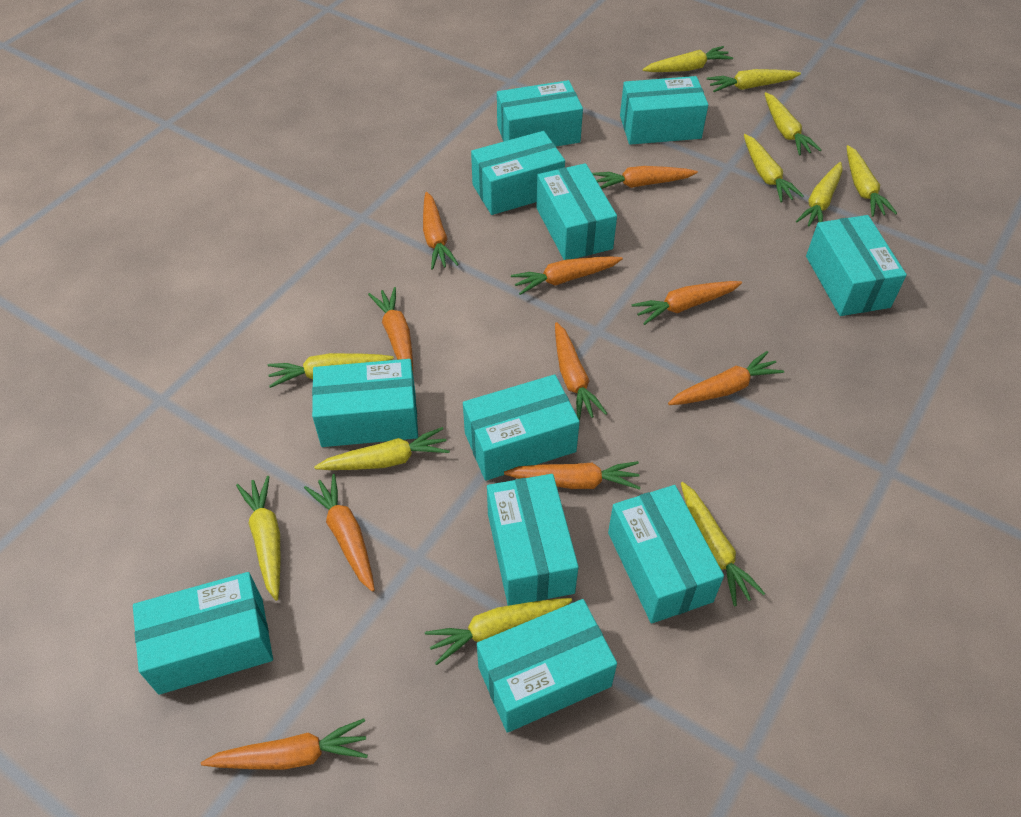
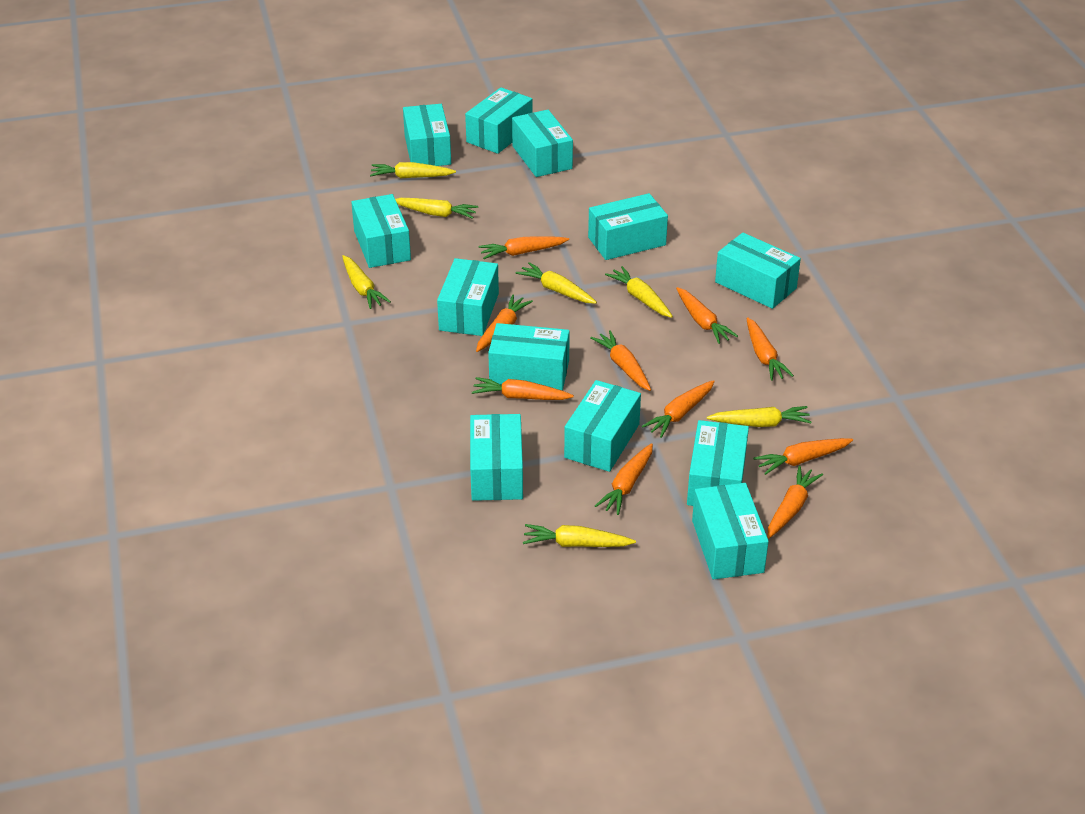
turquoise box: [133,572,273,695] [312,359,418,447] [463,374,580,481] [471,131,565,215] [477,599,617,733] [487,474,579,606] [497,80,583,146] [536,163,617,260] [608,485,724,623] [620,76,708,145] [806,215,907,316] = 11 -> [351,194,411,268] [403,104,451,166] [437,258,499,336] [465,87,533,154] [470,414,523,501] [488,323,570,390] [512,110,573,177] [564,380,641,472] [588,193,668,260] [687,420,749,506] [692,483,769,579] [715,233,801,309] = 12
yellow carrot: [236,476,280,601] [268,353,394,388] [314,427,450,470] [425,598,572,665] [643,46,733,72] [681,482,765,606] [707,69,801,92] [744,134,804,202] [764,92,821,156] [796,162,843,226] [847,145,897,217] = 11 -> [342,255,391,309] [370,162,456,178] [395,198,478,219] [516,262,597,304] [523,524,636,547] [605,266,673,318] [706,406,812,427] = 7

